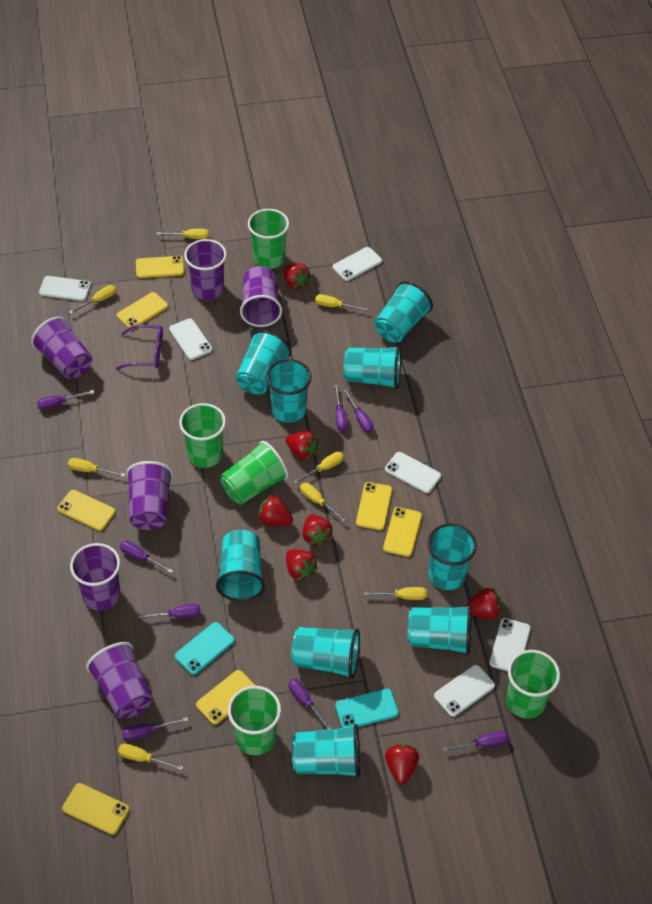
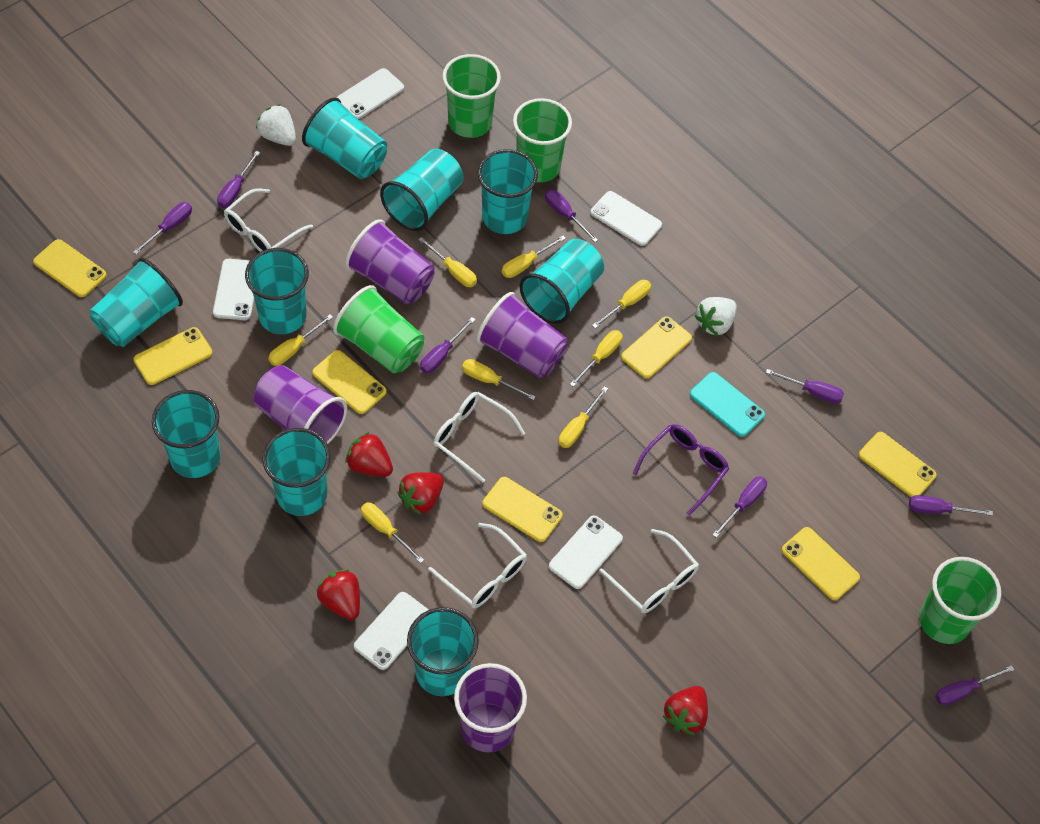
green cup: [179,403,226,468] [220,441,289,505] [228,686,281,755] [248,209,289,269] [506,650,560,719] = 5 -> [333,285,424,374] [442,54,501,138] [513,98,572,182] [919,557,1001,644] = 4
purple cup: [31,316,92,379] [70,543,120,611] [86,642,153,718] [126,461,173,530] [184,239,227,300] [240,266,282,327] = 6 -> [253,365,347,444] [345,219,435,304] [454,663,527,753] [476,292,568,378] = 4
red strawberry: [258,495,293,526] [284,263,311,289] [285,431,319,460] [286,549,318,580] [302,514,333,547] [385,743,419,785] [465,588,502,619] = 7 -> [317,569,360,620] [346,432,393,477] [397,472,444,515] [663,686,708,735] = 4
turquoise phone: [175,622,235,675] [335,689,399,728] = 2 -> [690,372,765,437] = 1
white glasses: none = 0 -> [224,188,313,252] [428,523,527,608] [433,392,525,483] [599,529,699,613] = 4
white phone: [39,276,91,301] [169,318,212,360] [332,247,382,281] [385,452,441,493] [434,665,495,717] [489,618,531,672] = 6 -> [213,259,254,320] [337,68,404,119] [354,592,429,670] [549,516,623,589] [591,191,662,246] = 5
white strawberry: none = 0 -> [256,104,296,146] [695,297,737,336] = 2

